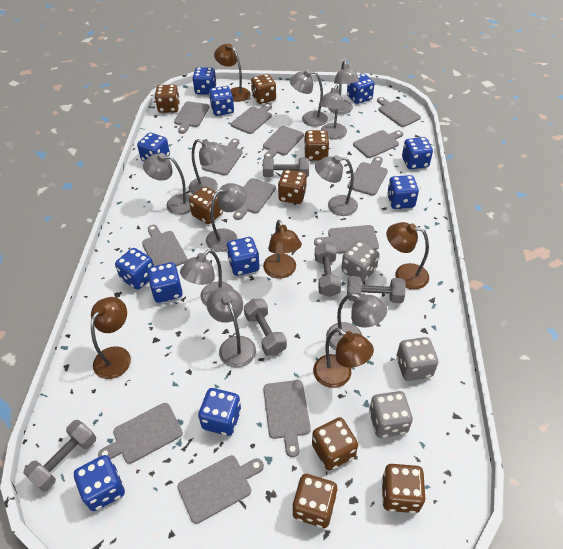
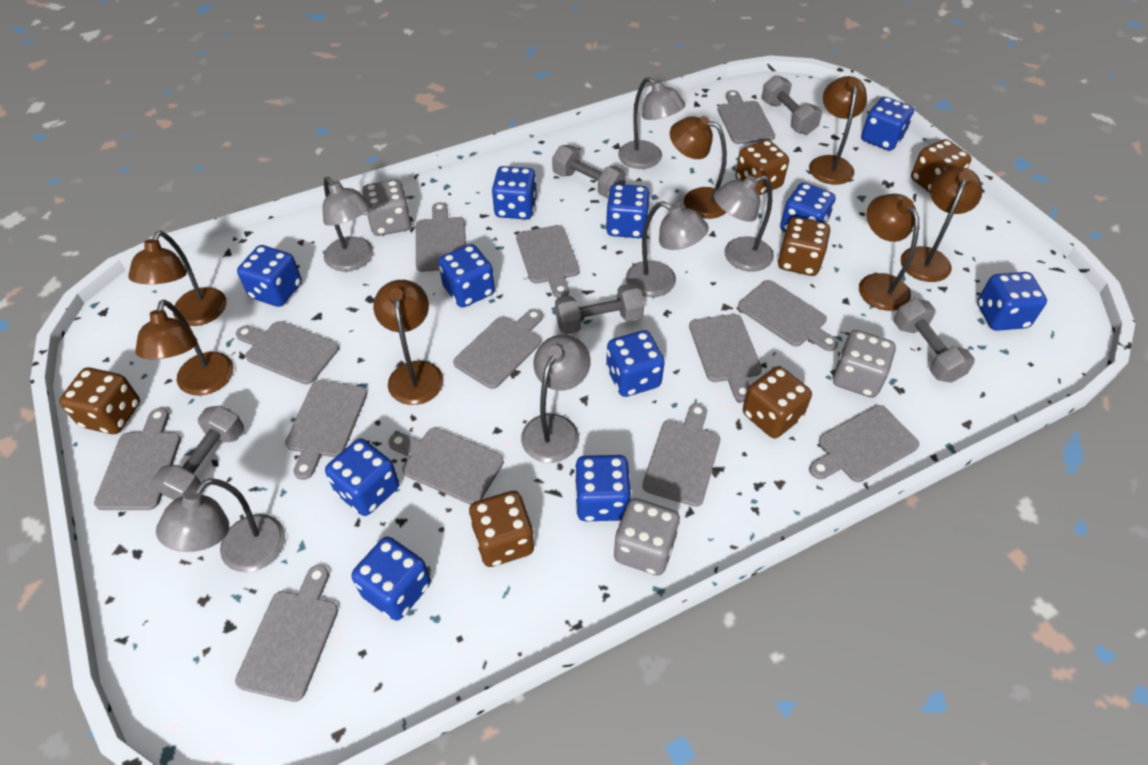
brown dice: [155,84,180,113] [189,186,224,224] [251,74,276,104] [278,170,307,204] [292,474,338,528] [304,130,329,161] [312,417,358,470] [382,464,425,513] = 8 -> [59,368,140,434] [469,491,534,567] [735,140,789,195] [743,366,812,439] [778,217,830,276] [911,139,972,193] = 6
brown lamp: [91,297,131,379] [214,43,251,102] [263,220,302,279] [313,328,374,388] [386,222,429,289] = 5 -> [128,231,226,326] [135,299,234,396] [373,280,444,405] [670,116,727,219] [809,76,867,185] [859,194,919,311] [901,167,982,282] = 7
grey lamp: [143,153,191,215] [180,249,233,306] [189,139,226,194] [206,183,247,252] [207,287,256,368] [290,70,328,127] [315,155,358,216] [319,85,347,140] [326,293,387,351] [328,61,359,115] = 10 -> [156,478,285,572] [322,177,373,271] [521,334,591,463] [618,77,685,169] [626,201,709,297] [714,175,774,272] = 6

